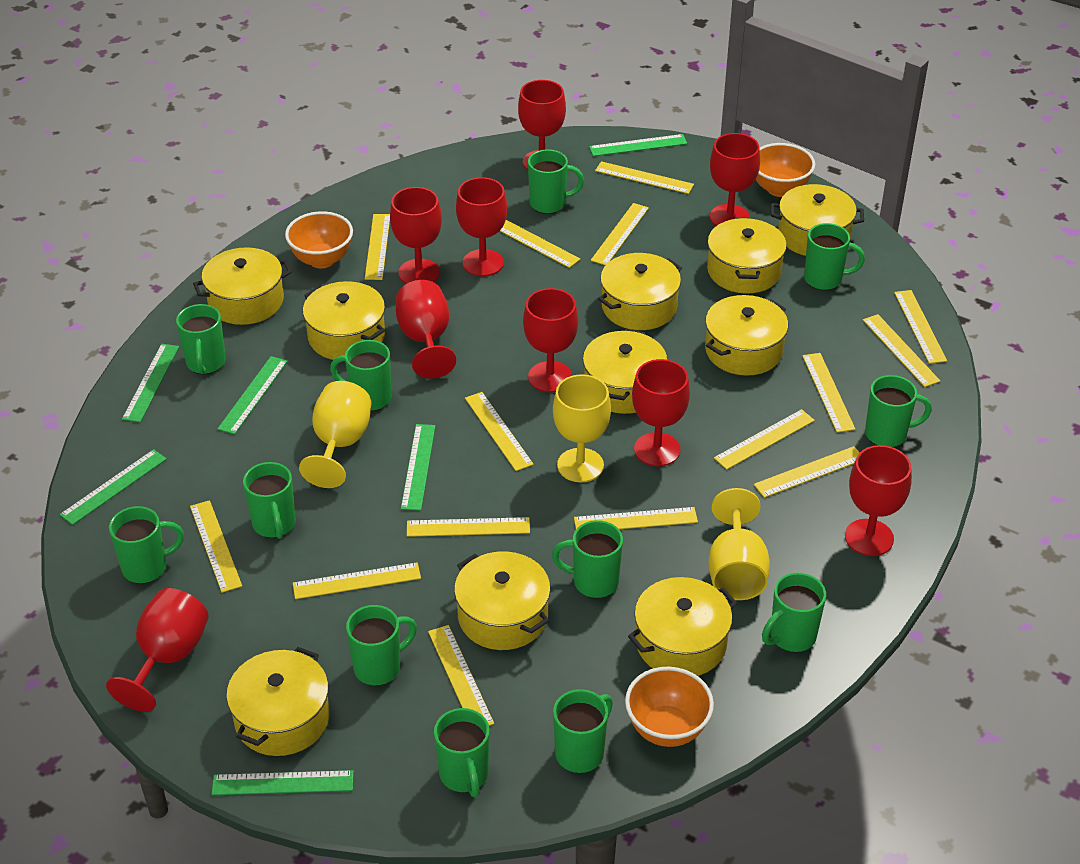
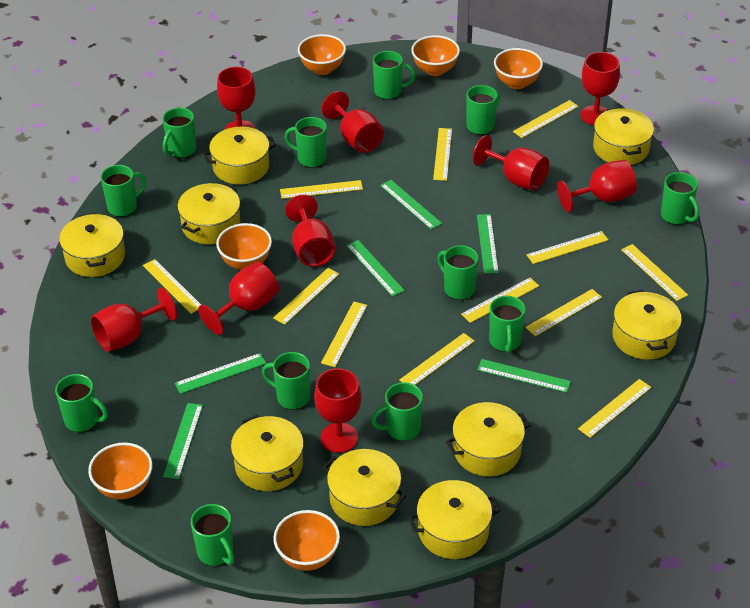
orange bowl: [285,211,353,268] [625,667,714,747] [756,143,815,197] = 3 -> [88,443,153,500] [216,223,272,270] [273,510,340,571] [298,34,346,75] [411,35,460,76] [494,48,543,89] = 6
yellow goblet: [299,381,371,488] [553,374,611,482] [708,488,770,600] = 3 -> none = 0
yellow pot: [193,247,292,325] [226,647,330,756] [303,281,385,360] [454,551,551,650] [583,329,667,414] [598,253,682,330] [628,577,737,676] [705,295,788,376] [707,218,787,294] [771,184,864,256] = 10 -> [59,213,125,277] [178,183,240,245] [203,127,276,185] [231,415,304,491] [323,449,406,526] [408,480,500,559] [446,402,530,476] [593,108,654,165] [612,290,682,360] = 9
yellow ruler: [190,500,242,593] [293,562,421,599] [365,214,390,280] [407,517,530,537] [428,625,494,726] [465,392,534,471] [500,220,580,268] [574,507,698,529] [591,203,649,265] [595,161,694,194] [714,409,815,470] [754,446,860,498] [802,353,856,432] [863,314,940,387] [894,290,947,364] = 15 -> [143,259,201,314] [273,268,339,325] [280,180,363,199] [321,301,367,367] [399,333,475,385] [433,128,452,181] [461,278,539,323] [513,100,579,138] [525,289,602,336] [527,231,608,264] [578,379,651,438] [621,244,688,301] = 12

